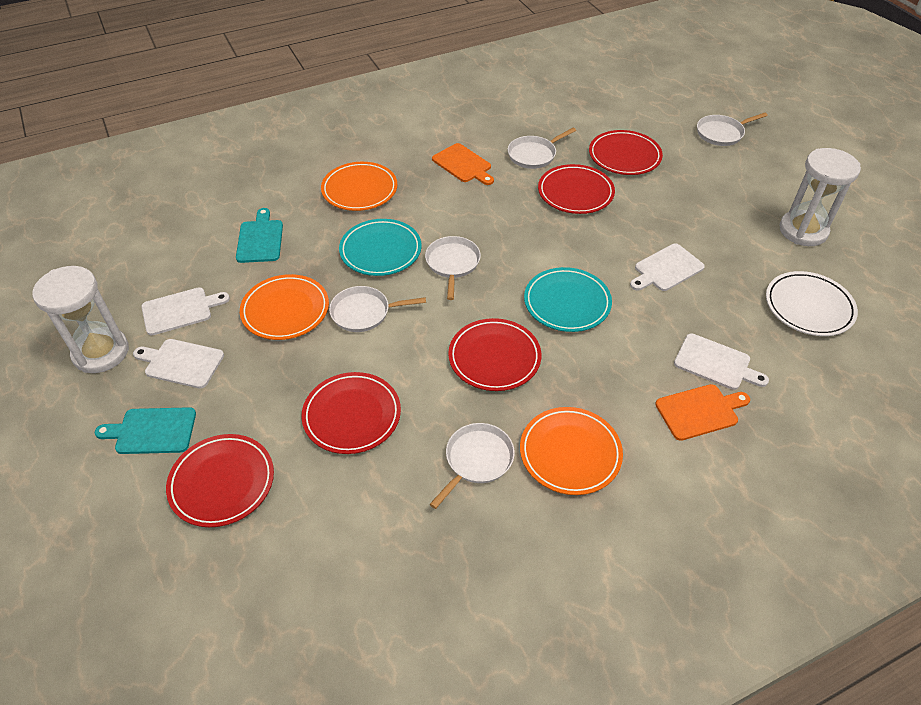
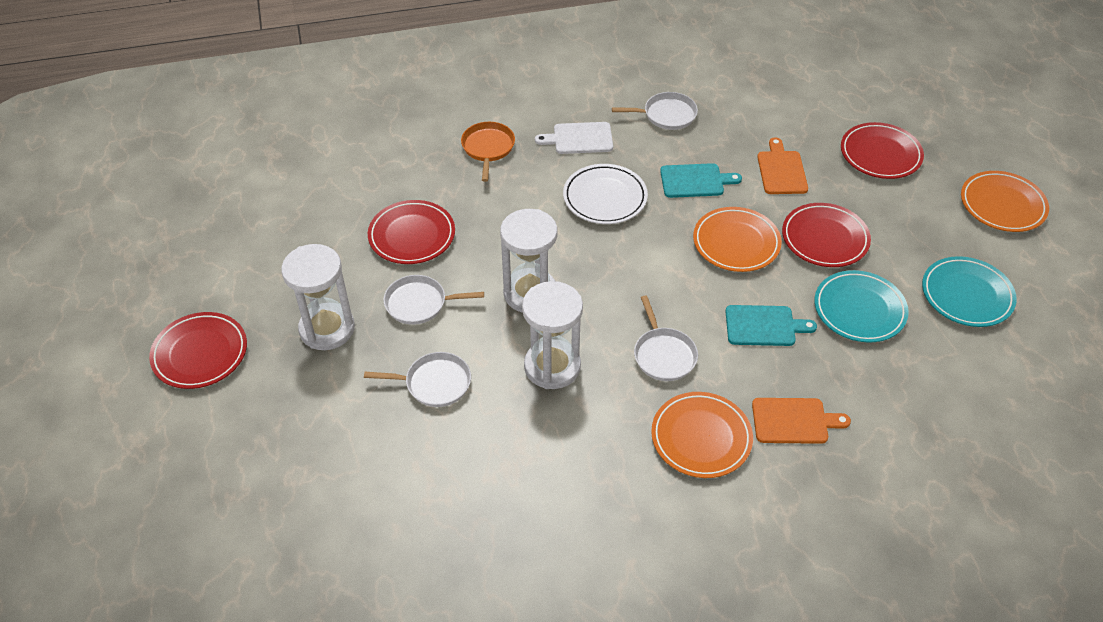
orange pan: none = 0 -> [461,122,515,182] = 1
red plate: [166,434,274,527] [302,372,401,454] [448,318,541,391] [538,164,615,214] [589,130,663,175] = 5 -> [149,312,247,389] [368,200,455,264] [782,203,871,267] [841,122,924,179] = 4
white cutting board: [133,339,224,389] [141,287,230,336] [630,243,705,291] [674,333,769,390] = 4 -> [535,122,613,154] = 1
white hourglass: [32,266,129,373] [779,148,861,246] = 2 -> [281,244,355,350] [500,209,558,313] [522,281,583,389] = 3
white pan: [329,286,426,332] [425,236,481,300] [430,423,515,509] [508,128,576,169] [697,112,768,146] = 5 -> [364,352,471,407] [384,275,484,325] [612,92,698,130] [634,295,698,381] = 4

